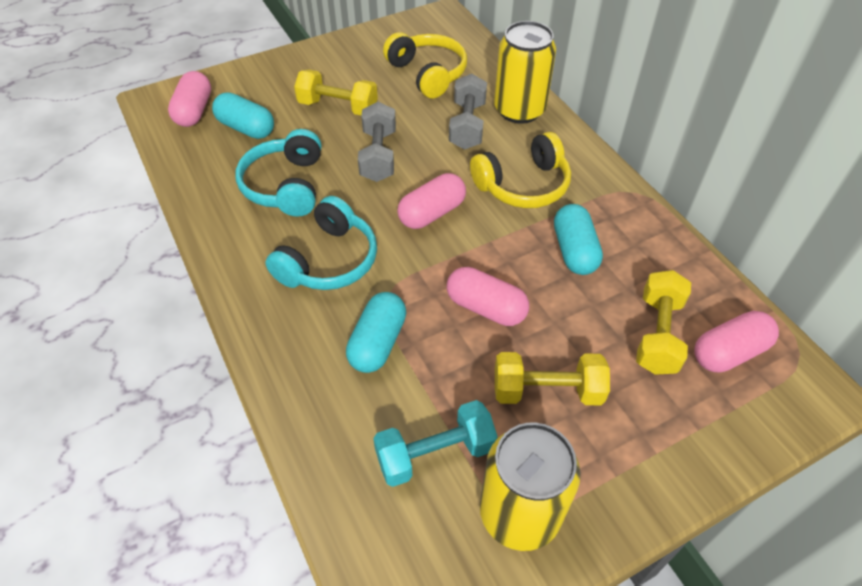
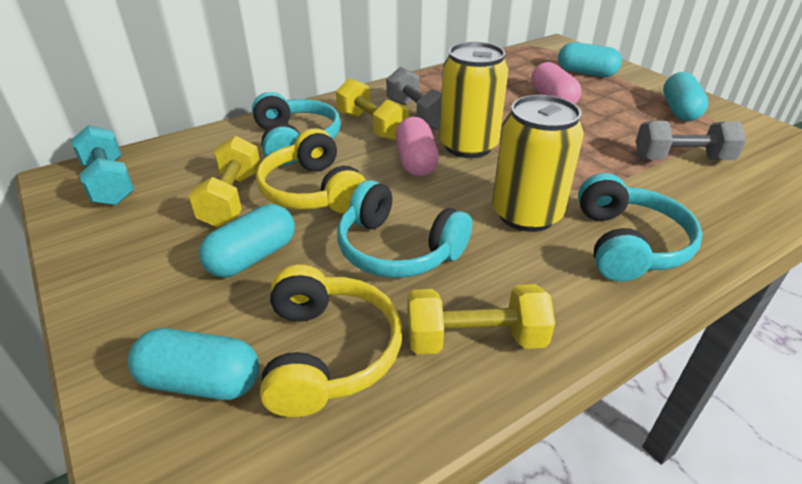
pink capsule: [168,71,211,127] [397,173,466,229] [447,267,529,326] [695,311,779,373] = 4 -> [395,117,439,176] [531,62,582,104] = 2
turquoise capsule: [212,92,274,139] [346,292,406,373] [554,204,603,275] = 3 -> [128,328,259,400] [199,204,295,277] [558,42,622,77] [663,72,709,121] = 4
turquoise headphones: [235,129,321,217] [265,196,377,290] = 2 -> [252,92,341,166] [337,180,472,278] [578,173,702,282] = 3

